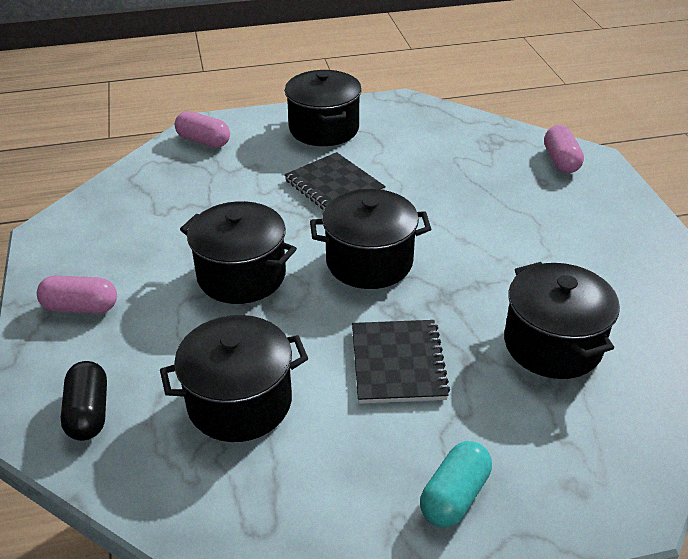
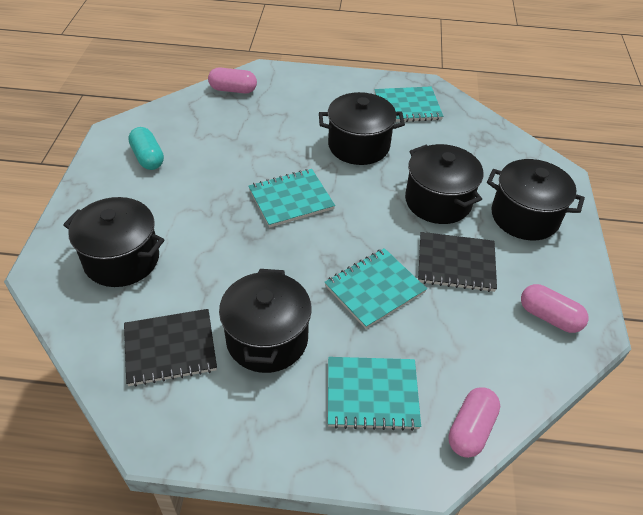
black capsule: [61,361,107,441] = 1 -> none = 0
turquoise notebook: none = 0 -> [248,169,335,228] [325,248,427,329] [328,357,421,431] [374,87,443,122] = 4

